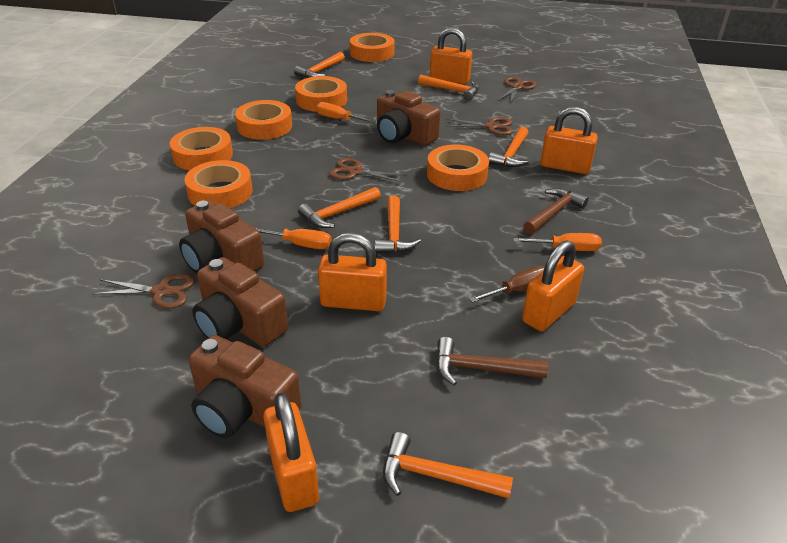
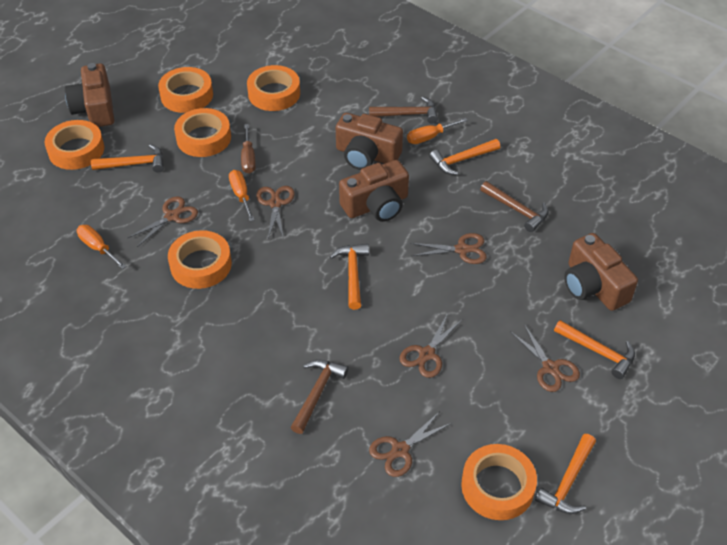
brown hammer: [436,337,548,385] [523,188,589,234] = 2 -> [290,359,348,434] [369,97,438,124] [480,181,549,232] = 3
brown scissors: [92,274,195,308] [329,158,406,182] [445,117,513,135] [498,77,536,104] = 4 -> [128,196,198,247] [256,186,295,239] [369,411,452,477] [399,313,463,378] [410,233,487,264] [510,324,580,392] = 6
orange hammer: [294,52,345,78] [298,187,381,228] [375,196,421,253] [383,432,513,499] [418,75,479,100] [489,127,529,167] = 6 -> [91,144,164,173] [329,244,369,310] [429,139,500,175] [535,434,596,514] [554,320,635,379] = 5
orange padlock: [263,393,319,512] [318,233,387,311] [430,28,472,85] [522,240,584,331] [541,107,598,174] = 5 -> none = 0

